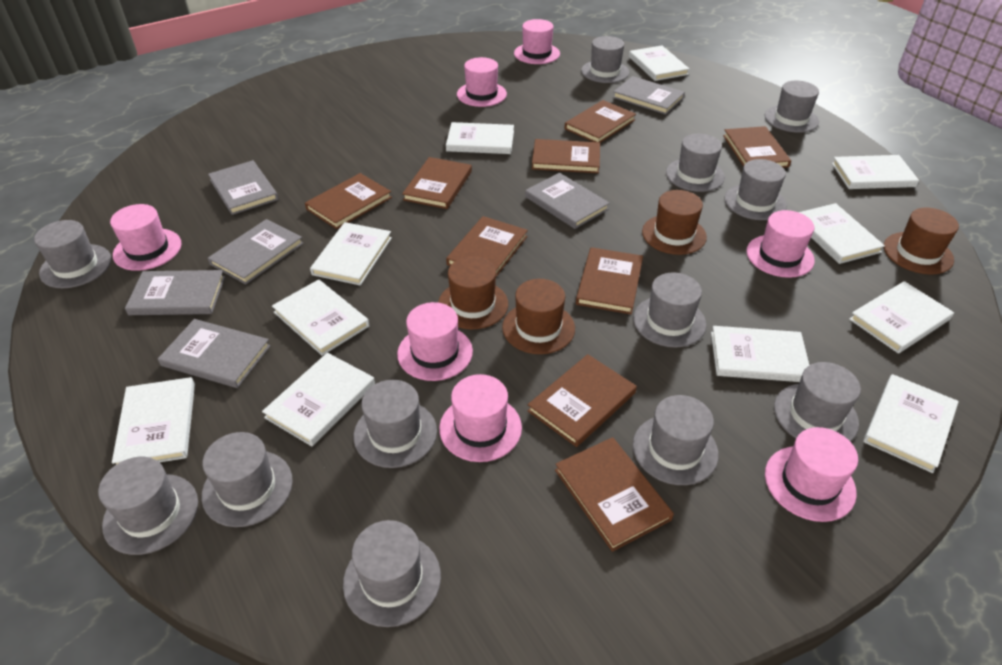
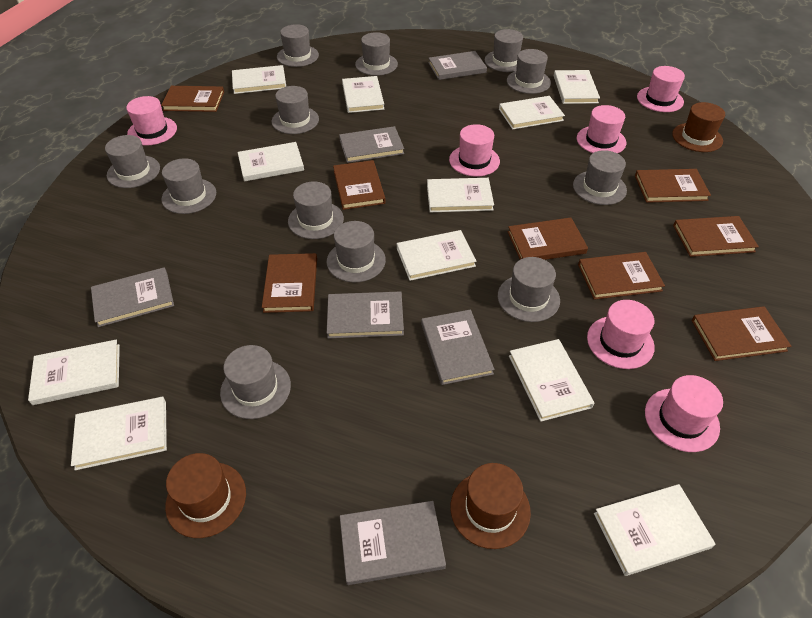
brown book: [305,173,392,229] [402,157,472,209] [446,216,528,277] [527,354,637,447] [532,139,600,173] [555,437,674,552] [565,100,636,143] [576,247,643,314] [723,126,791,168] = 9 -> [161,86,224,112] [262,253,317,313] [333,160,385,210] [508,217,588,260] [578,252,665,300] [635,169,711,203] [673,216,759,257] [692,306,791,361] = 8
brown hat: [438,256,508,329] [502,279,575,354] [642,190,707,255] [884,208,959,275] = 4 -> [165,453,246,538] [450,463,531,549] [672,102,725,152] = 3
pink hat: [110,204,182,271] [397,302,473,381] [439,374,522,462] [457,57,507,107] [514,19,560,64] [746,210,815,278] [765,427,858,522] = 7 -> [126,96,177,146] [449,124,500,177] [577,105,626,154] [587,300,655,369] [637,66,685,112] [645,375,723,452] = 6

